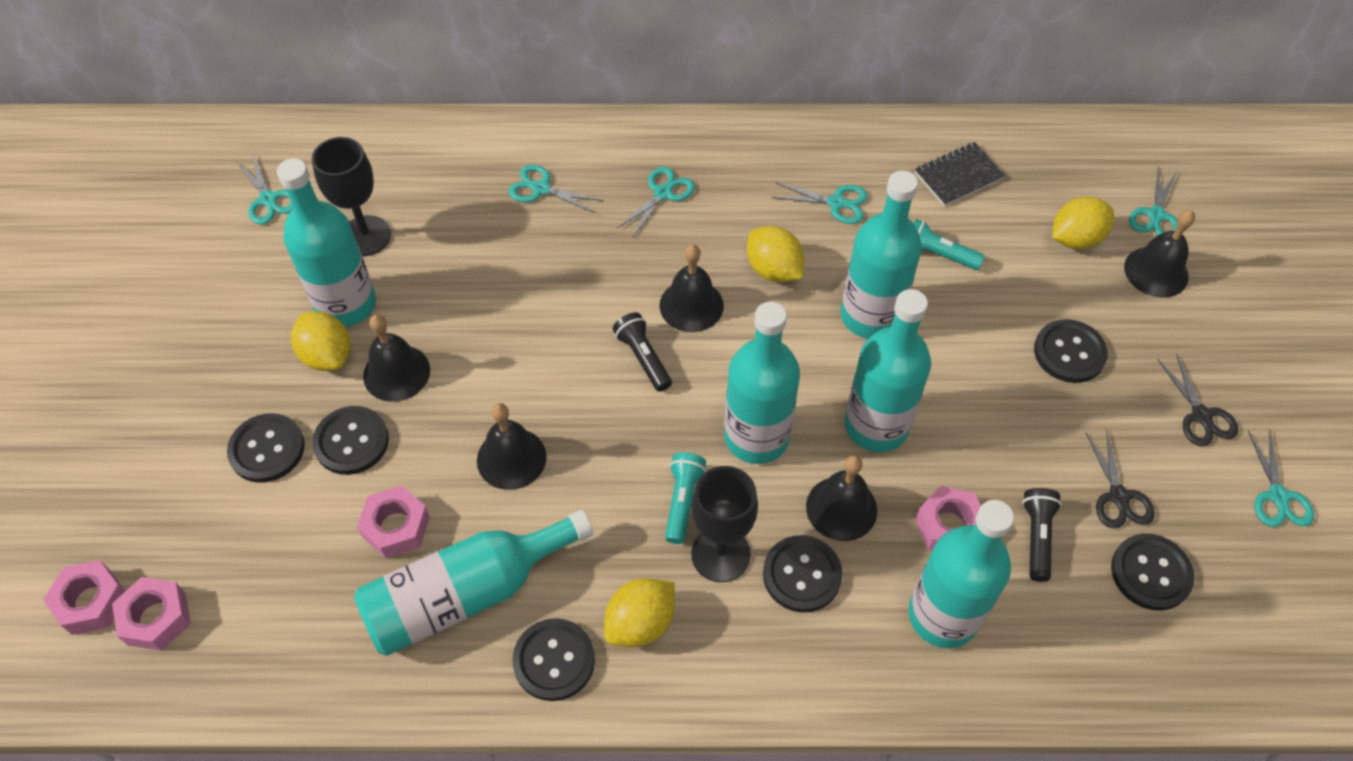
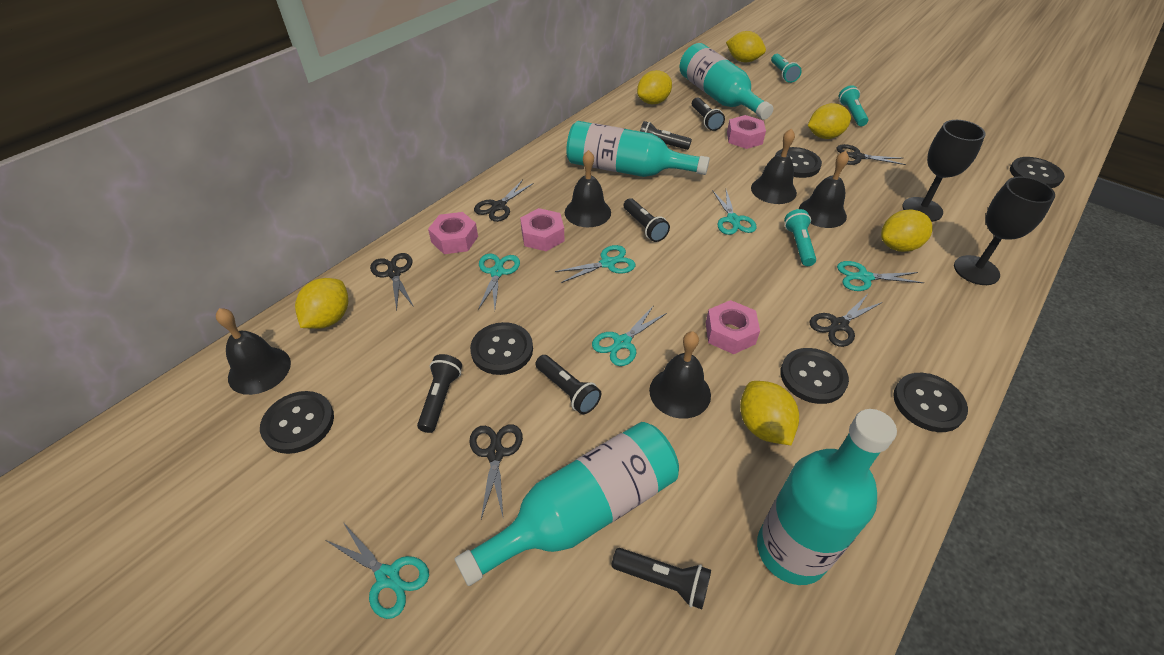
black flashlight: [613,312,672,392] [1022,488,1062,582] = 2 -> [417,354,462,433] [535,355,601,414] [612,548,711,609] [624,198,670,242] [640,121,692,150] [692,97,725,131] = 6
black notebook: [915,142,1005,206] = 1 -> none = 0
black scissors: [1086,429,1155,529] [1157,354,1238,446] = 2 -> [370,253,414,310] [469,424,523,519] [474,180,534,222] [810,294,883,347] [836,144,906,165] = 5
turquoise bottle: [277,158,376,327] [354,510,593,656] [724,302,800,464] [841,171,922,339] [844,289,931,452] [909,500,1014,648] = 6 -> [454,422,679,586] [566,121,710,177] [680,43,773,120] [757,409,897,585] = 4
turquoise flashlight: [665,452,706,544] [914,219,985,270] = 2 -> [771,54,802,83] [784,209,816,266] [839,85,868,126] = 3
yellow lemon: [291,312,350,371] [604,578,675,647] [747,226,804,282] [1052,197,1114,250] = 4 -> [295,278,348,329] [637,70,672,104] [726,31,766,62] [740,381,799,445] [808,103,851,139] [881,210,933,252] = 6

